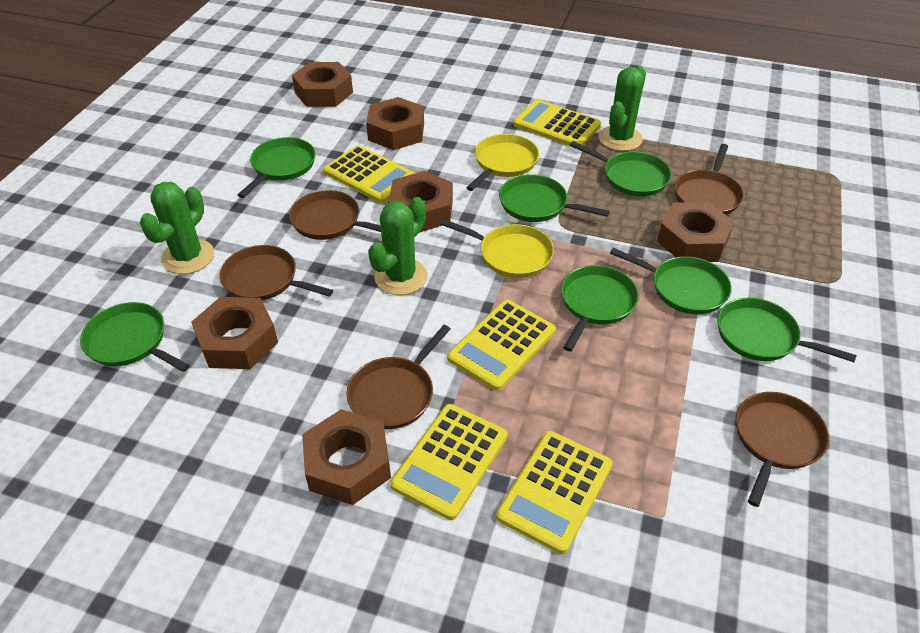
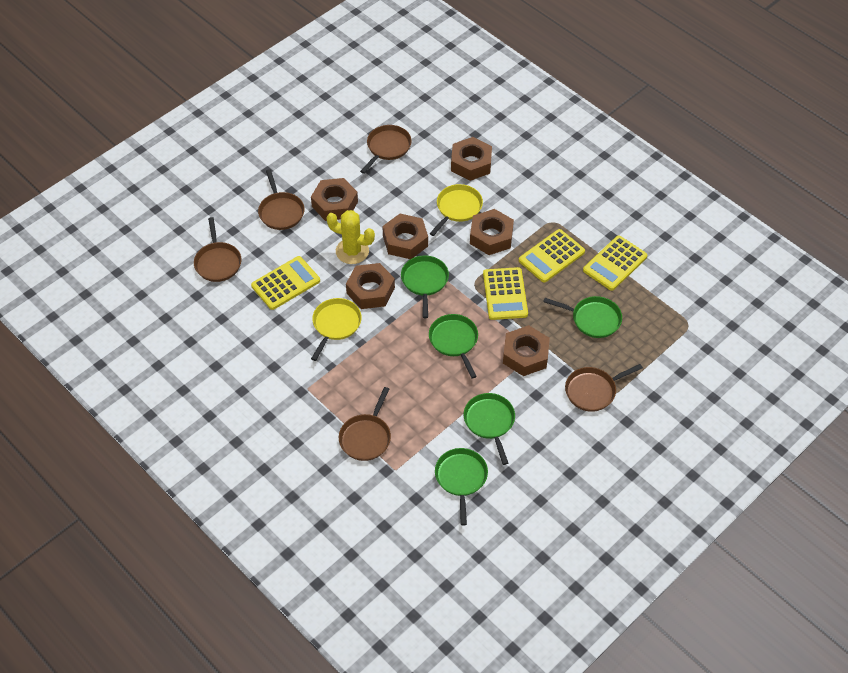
green cactus: [140,182,214,274] [368,197,427,295] [598,66,646,151] = 3 -> none = 0
green pan: [80,302,190,372] [238,137,316,198] [499,174,610,222] [561,265,639,351] [570,141,671,196] [610,248,732,314] [717,298,857,362] = 7 -> [401,255,449,318] [429,314,478,379] [435,448,488,526] [464,393,515,465] [543,296,622,338] = 5
yellow cactus: none = 0 -> [326,210,375,264] = 1
yellow calculator: [323,145,415,203] [390,404,508,520] [447,300,556,391] [496,431,613,554] [514,99,601,146] = 5 -> [251,256,320,310] [483,267,528,320] [519,229,585,283] [583,235,648,291] = 4

